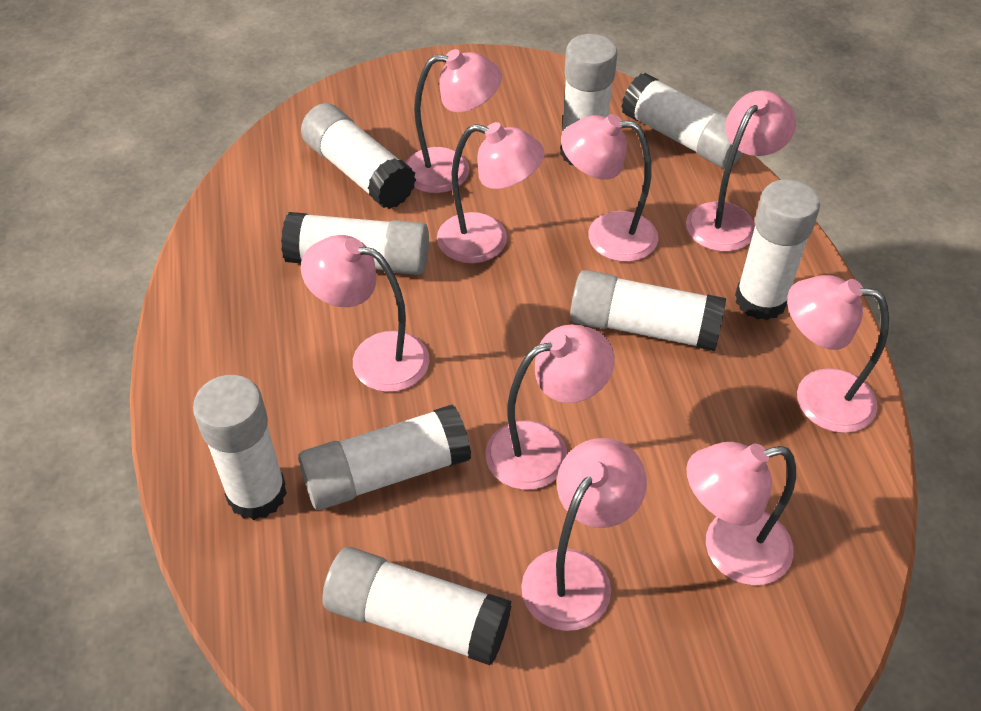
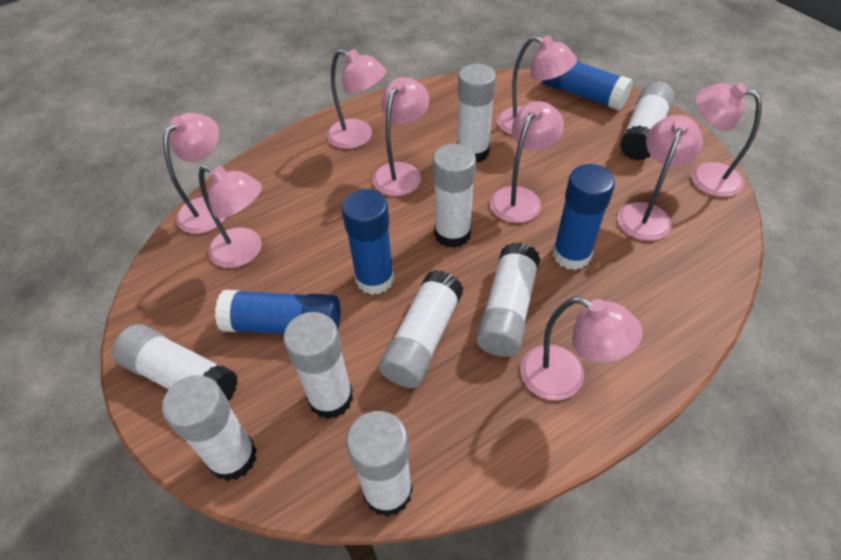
blue glue stick: none = 0 -> [215,290,340,334] [342,189,394,295] [542,62,633,110] [553,164,615,270] = 4

